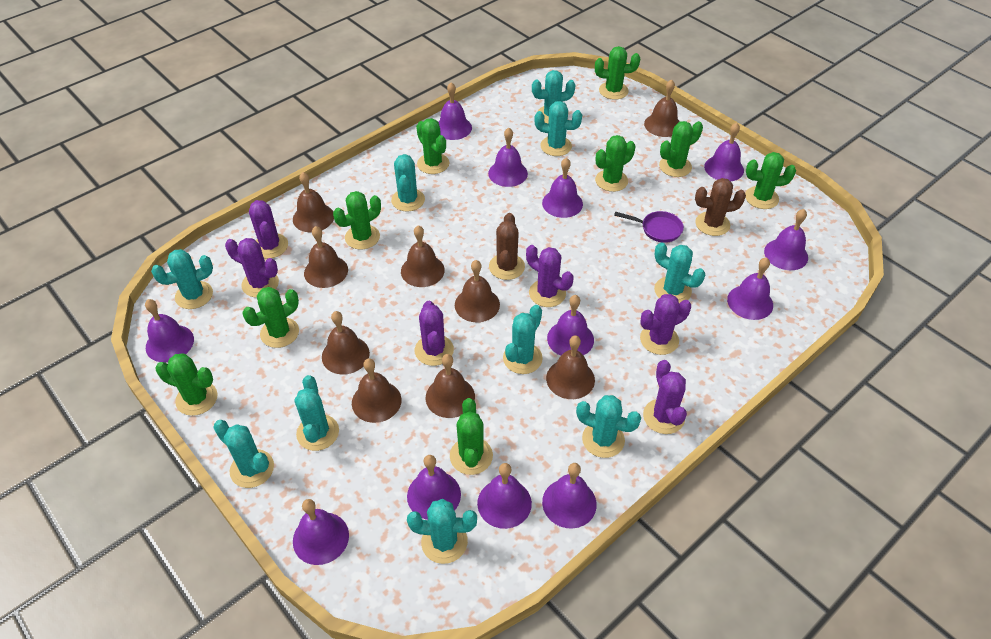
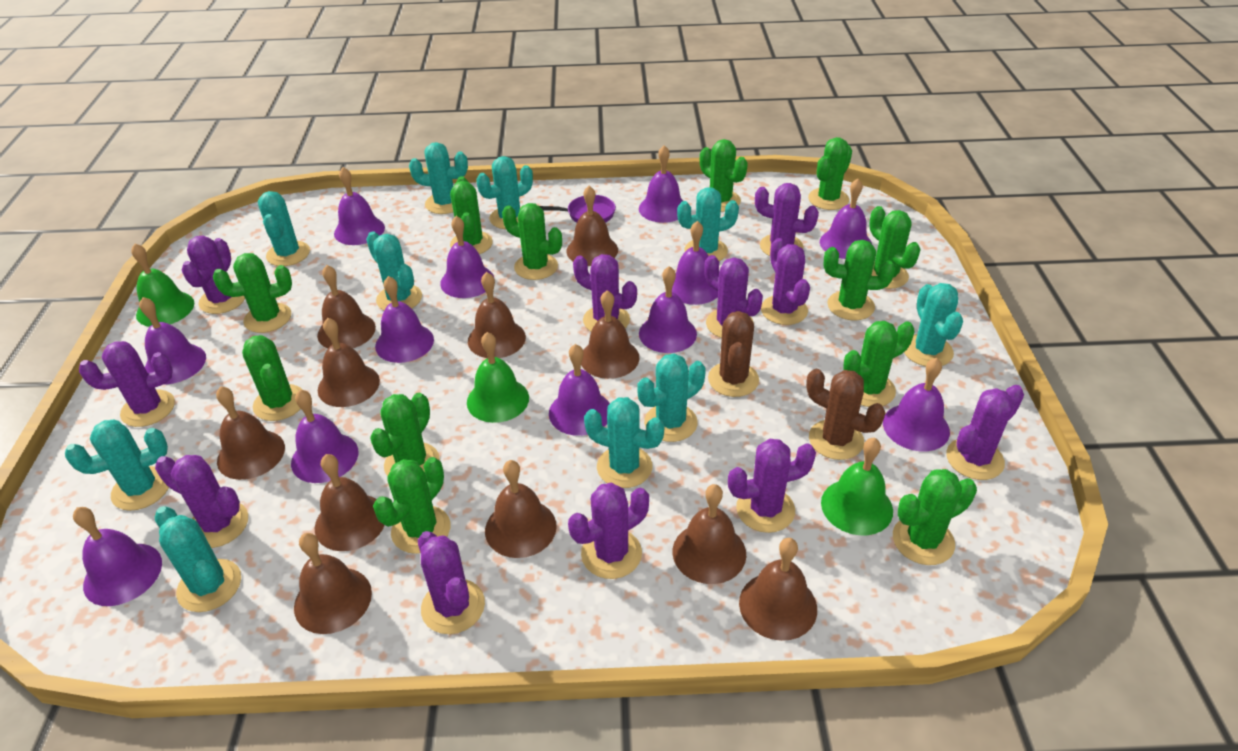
brown bell: [293,172,334,232] [304,226,348,288] [322,311,370,374] [352,358,402,423] [401,225,445,287] [426,354,475,418] [455,260,500,322] [546,336,595,399] [644,79,680,137] = 9 -> [216,386,285,480] [294,533,372,634] [315,454,385,551] [317,265,376,348] [318,318,380,407] [468,272,526,358] [485,460,557,558] [566,186,618,266] [581,290,639,379] [673,484,746,584] [739,538,817,641] = 11
green bell: none = 0 -> [131,243,194,327] [467,332,529,423] [821,437,893,535] = 3
green cactus: [156,353,218,416] [243,287,299,348] [333,191,381,250] [416,118,449,174] [450,398,493,475] [595,46,640,100] [595,135,635,192] [659,121,703,177] [745,152,796,209] = 9 -> [213,253,292,333] [242,335,303,421] [370,393,440,476] [373,457,451,554] [450,176,493,254] [502,203,562,280] [700,139,748,212] [808,137,852,210] [824,240,895,320] [843,321,914,407] [869,206,921,289] [893,469,977,565] = 12
purple cactus: [225,238,279,297] [249,200,288,259] [415,301,454,366] [526,245,574,307] [640,294,691,355] [643,360,687,434] = 6 -> [79,341,175,427] [155,455,248,548] [181,236,245,314] [418,531,485,634] [568,482,649,579] [573,254,637,331] [704,255,763,338] [728,439,816,533] [755,183,819,256] [761,238,810,325] [946,385,1024,480] = 11

